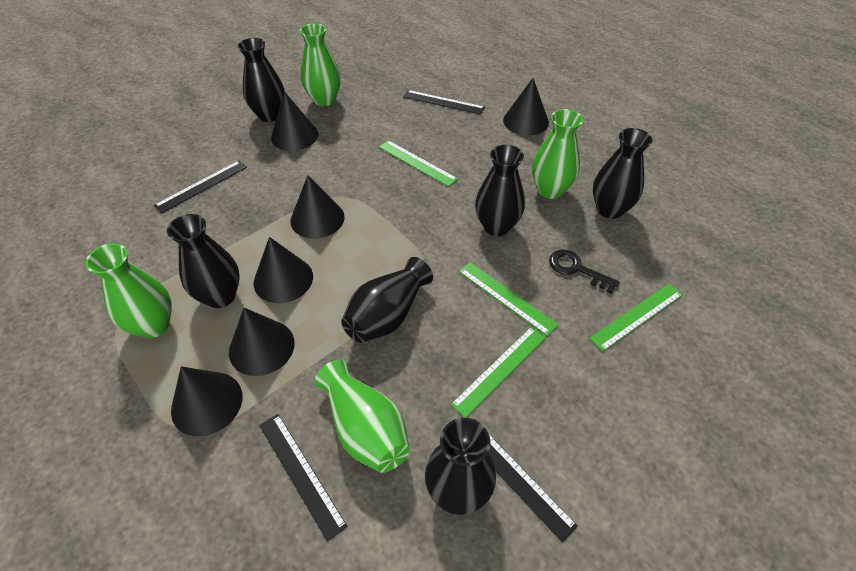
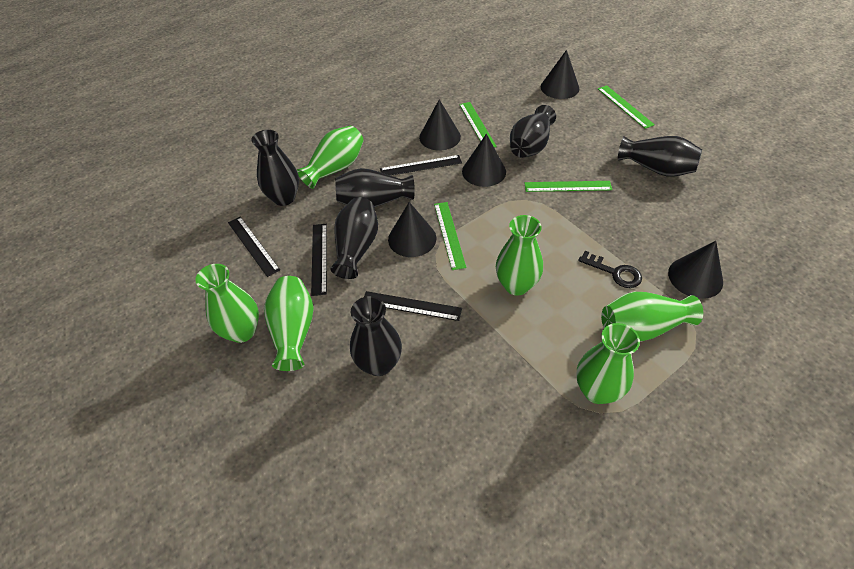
black cone: [171,366,242,436] [229,307,295,376] [254,237,313,303] [271,92,318,151] [290,175,345,239] [503,78,549,136] = 6 -> [388,202,436,257] [419,99,461,150] [462,134,506,187] [541,50,579,99] [668,241,723,299] = 5
green vase: [85,243,172,338] [300,23,341,106] [315,360,410,473] [532,109,583,199] = 4 -> [195,264,259,343] [264,276,314,371] [297,126,364,189] [496,215,543,296] [576,323,640,404] [601,292,703,341] = 6

